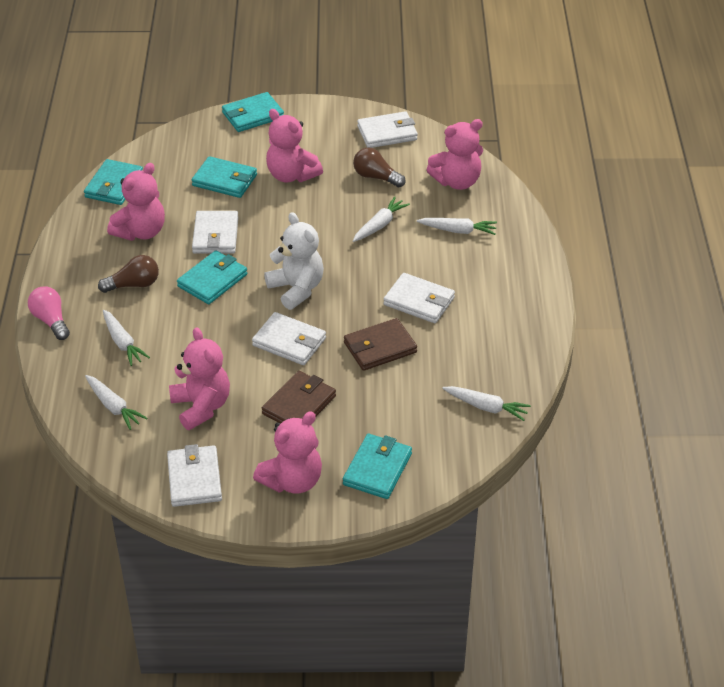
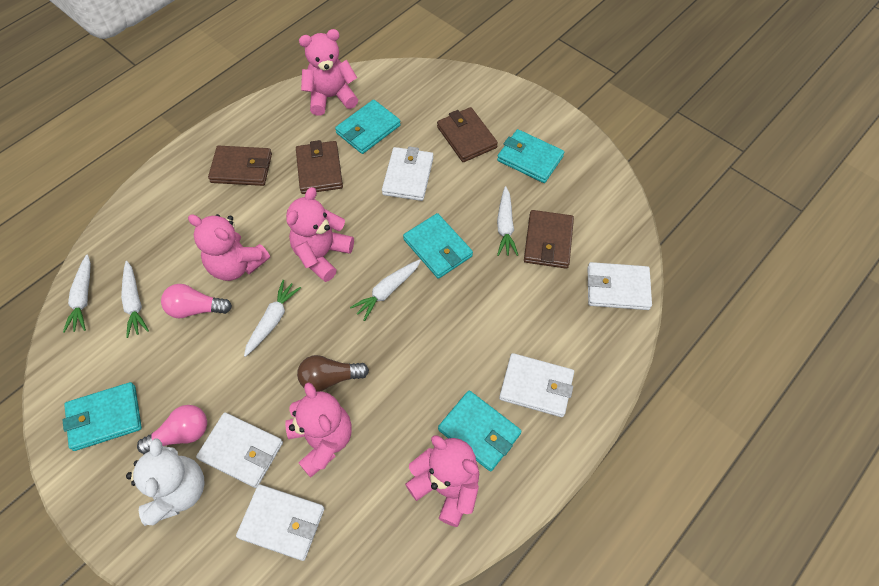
brown light bulb: [98,255,159,293] [353,148,406,187] = 2 -> [297,355,369,392] = 1
brown wallet: [262,371,336,424] [344,318,417,371] = 2 -> [208,146,272,186] [296,140,343,194] [437,107,498,162] [524,210,574,269] = 4
pink light bulb: [28,286,70,340] = 1 -> [137,405,207,454] [161,284,232,319] = 2

